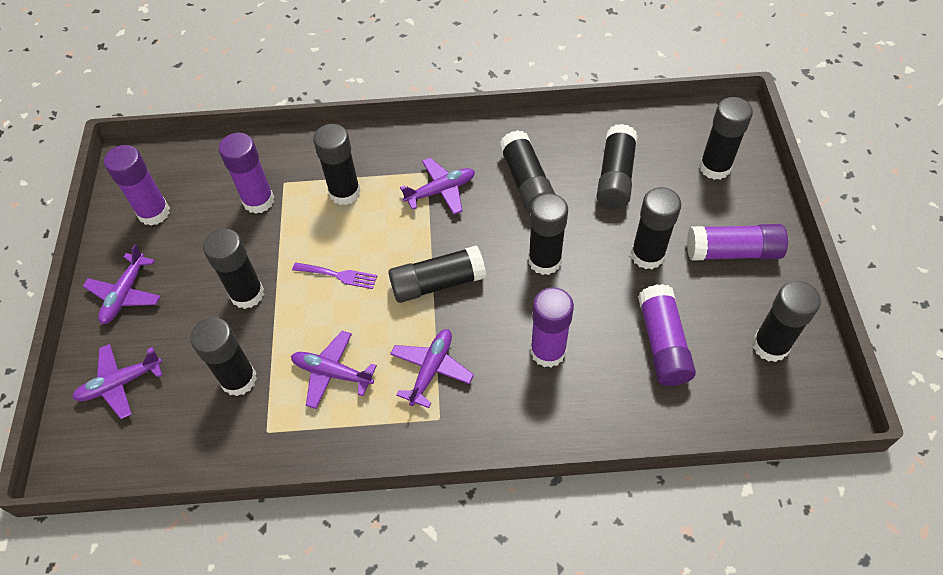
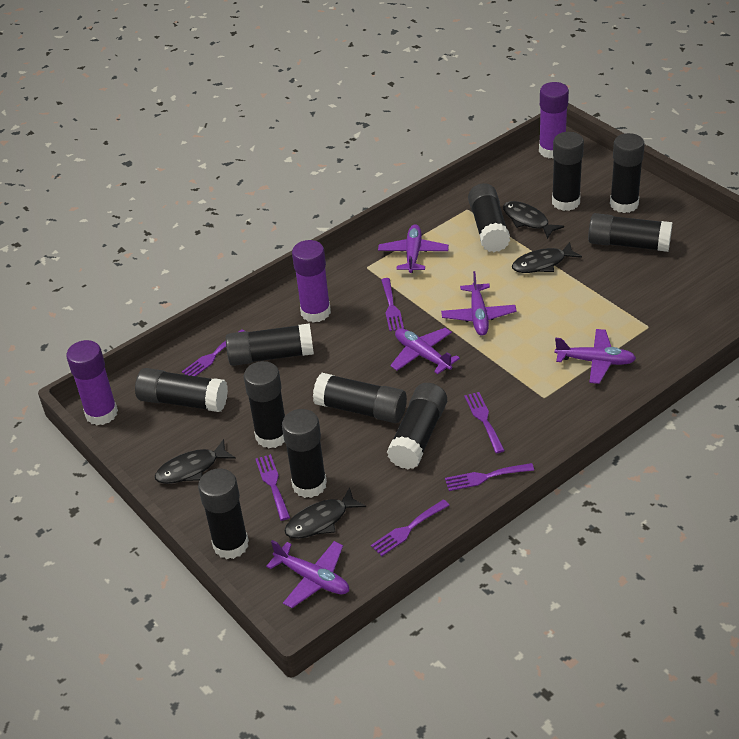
black fish: none = 0 -> [155,439,236,484] [284,487,366,539] [503,201,564,239] [512,242,582,273] = 4
black glue stick: [190,318,257,396] [203,229,264,309] [313,124,361,205] [389,245,486,303] [499,130,555,213] [528,193,568,275] [596,124,638,209] [631,187,682,269] [699,97,753,180] [752,281,821,362] = 10 -> [135,368,228,412] [198,469,249,559] [226,323,314,366] [244,361,285,448] [282,409,327,498] [313,373,407,423] [387,383,447,469] [468,183,510,252] [552,132,584,211] [588,213,672,252] [610,133,645,213] = 11
purple fork: [292,262,377,289] = 1 -> [182,330,244,376] [255,454,290,521] [371,499,450,556] [381,278,404,331] [445,463,534,491] [464,392,505,453] = 6
purple glue stick: [104,145,170,226] [219,133,274,214] [530,287,574,368] [638,284,696,386] [687,224,788,261] = 5 -> [66,340,118,425] [292,240,331,323] [539,82,569,159] = 3

